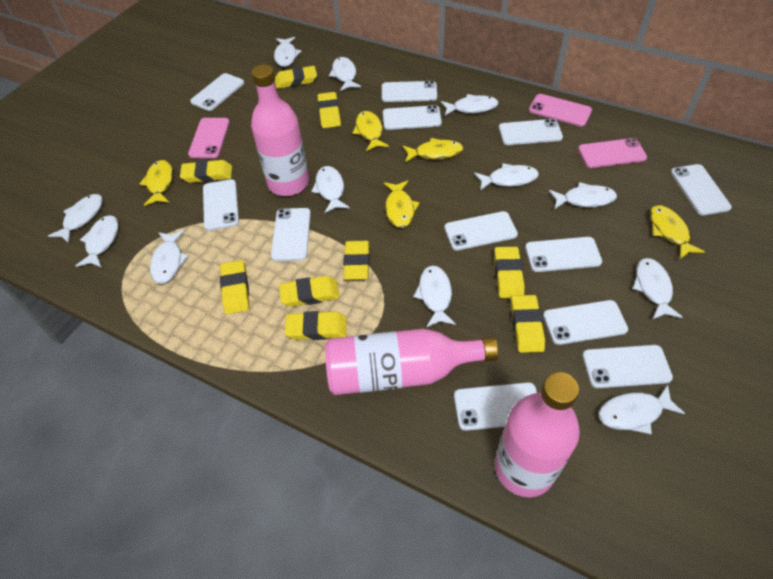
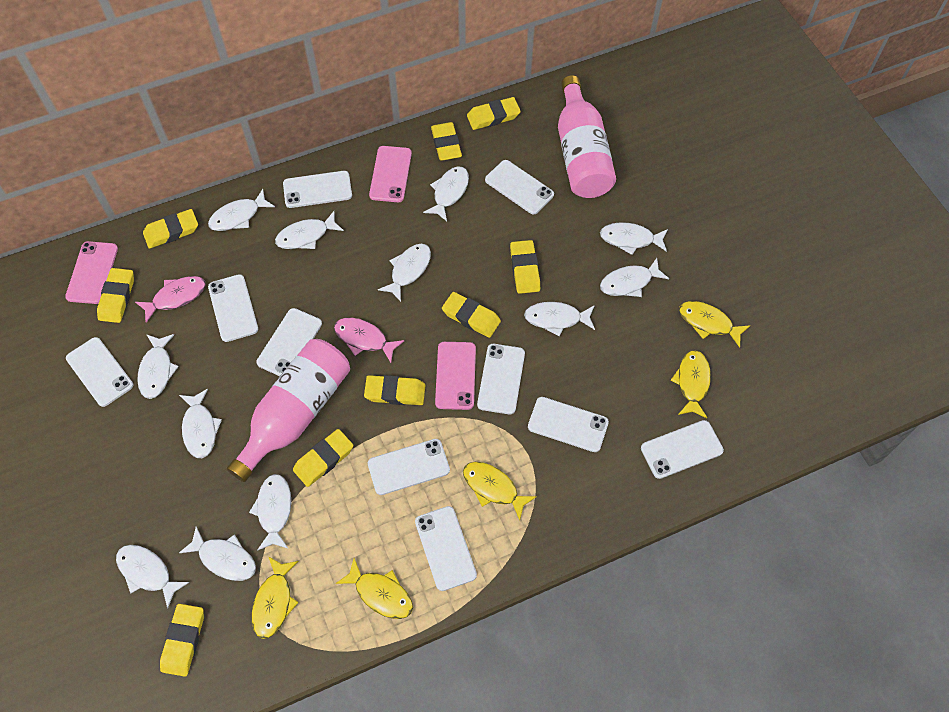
pink bottle: [251,64,309,196] [325,329,498,395] [495,372,580,497] = 3 -> [227,339,350,482] [558,75,616,198] = 2
pink fish: none = 0 -> [135,276,206,323] [334,318,404,363] = 2
white phone: [190,73,244,111] [203,179,239,231] [271,208,311,261] [382,81,437,102] [383,105,442,130] [444,211,518,251] [454,382,537,431] [499,119,563,145] [525,237,602,272] [543,300,628,345] [582,345,673,388] [671,164,732,215] = 12 -> [66,337,133,407] [208,274,258,342] [256,308,322,376] [283,171,352,208] [368,439,450,495] [415,506,477,591] [477,344,525,414] [485,160,554,214] [528,397,609,452] [641,420,724,479] = 10

